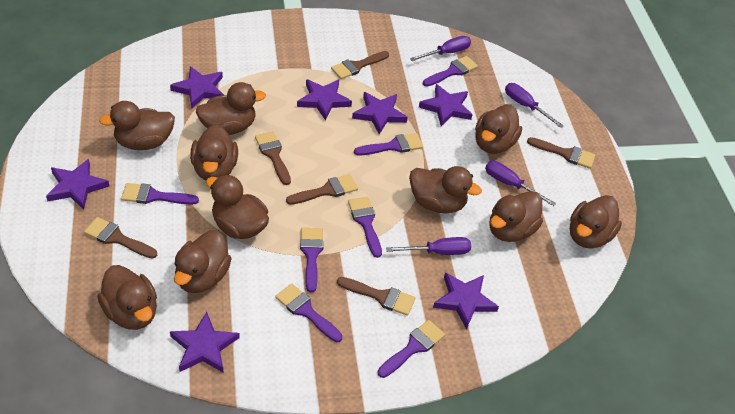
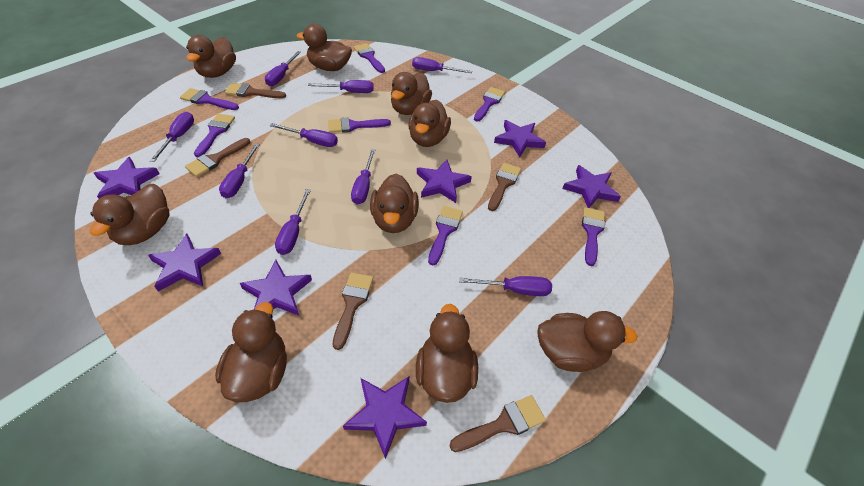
brown brush: [84,217,157,259] [255,131,291,185] [286,174,358,205] [331,51,389,79] [337,277,415,316] [527,137,595,169] = 6 -> [185,138,250,177] [225,83,286,98] [333,273,373,350] [450,395,546,452] [488,163,521,211] = 5
brown duck: [97,265,157,330] [99,101,175,150] [174,230,232,293] [190,124,238,180] [196,82,266,135] [206,175,269,239] [409,166,482,214] [475,104,522,154] [489,191,543,242] [570,195,622,248] = 10 -> [90,184,170,245] [186,35,236,78] [215,302,287,402] [297,24,352,71] [370,174,419,233] [391,72,432,115] [408,100,451,147] [416,304,478,403] [537,311,637,372] = 9
purple screwdriver: [386,237,471,255] [410,36,471,61] [485,161,556,206] [505,83,564,128] = 4 -> [150,112,194,162] [219,143,260,198] [265,51,301,86] [270,123,338,147] [275,189,311,255] [308,80,374,93] [351,149,376,205] [412,57,472,73] [459,276,552,296] = 9

